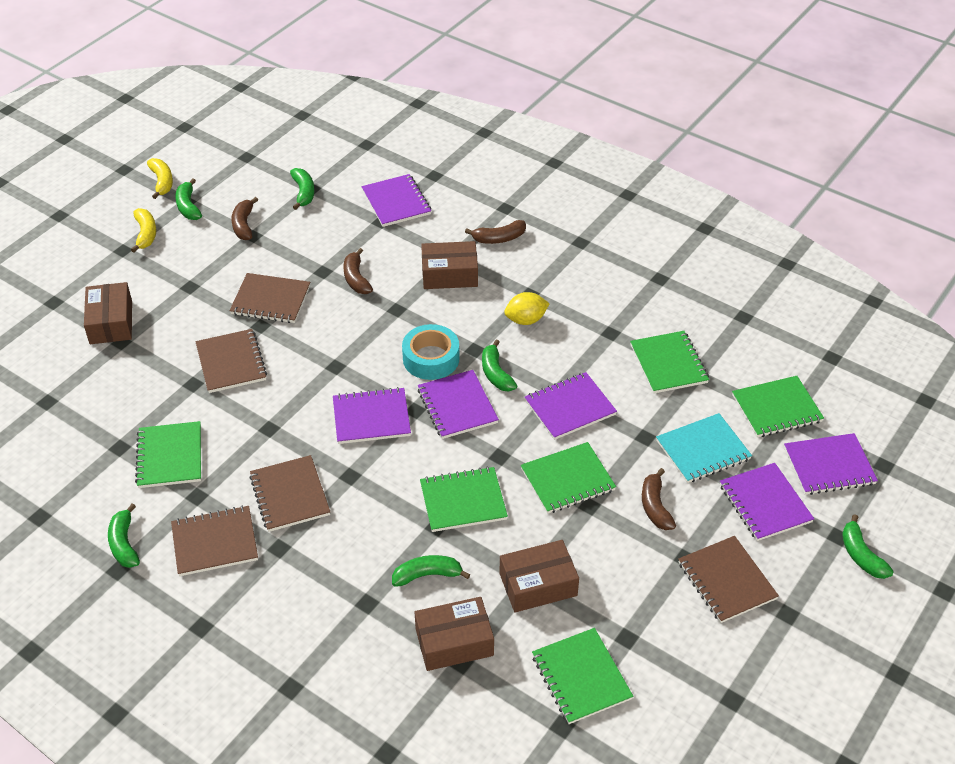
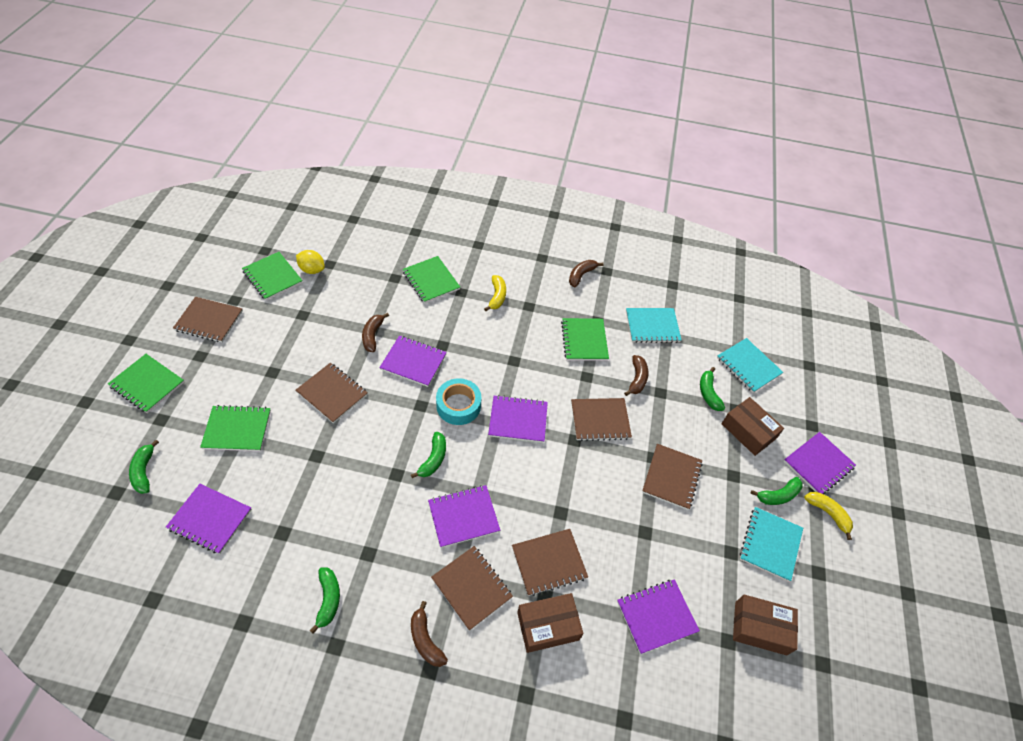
brown box: [84,282,132,344] [415,597,494,671] [421,241,478,289] [499,540,579,612] = 4 -> [517,593,583,653] [721,397,784,456] [733,595,798,655] = 3
brown notebook: [171,505,258,576] [195,329,267,393] [230,273,310,323] [249,455,330,532] [679,536,779,623] = 5 -> [173,297,243,342] [296,363,368,423] [431,546,513,631] [512,529,588,596] [571,398,632,441] [642,444,703,510] = 6
green banana: [108,504,140,568] [175,179,202,220] [290,168,314,210] [392,555,470,587] [482,340,517,392] [842,514,894,579] = 6 -> [129,440,159,494] [310,567,340,634] [411,432,446,478] [700,367,725,411] [750,477,803,505] = 5
green notebook: [135,421,201,488] [420,466,508,532] [521,442,616,514] [532,628,633,724] [630,331,709,394] [732,376,824,437] = 6 -> [108,354,184,413] [200,405,271,451] [242,252,303,300] [402,256,460,303] [561,318,609,361] = 5
turquoise notebook: [656,413,752,483] = 1 -> [626,308,682,343] [717,338,783,393] [740,507,803,582] = 3

